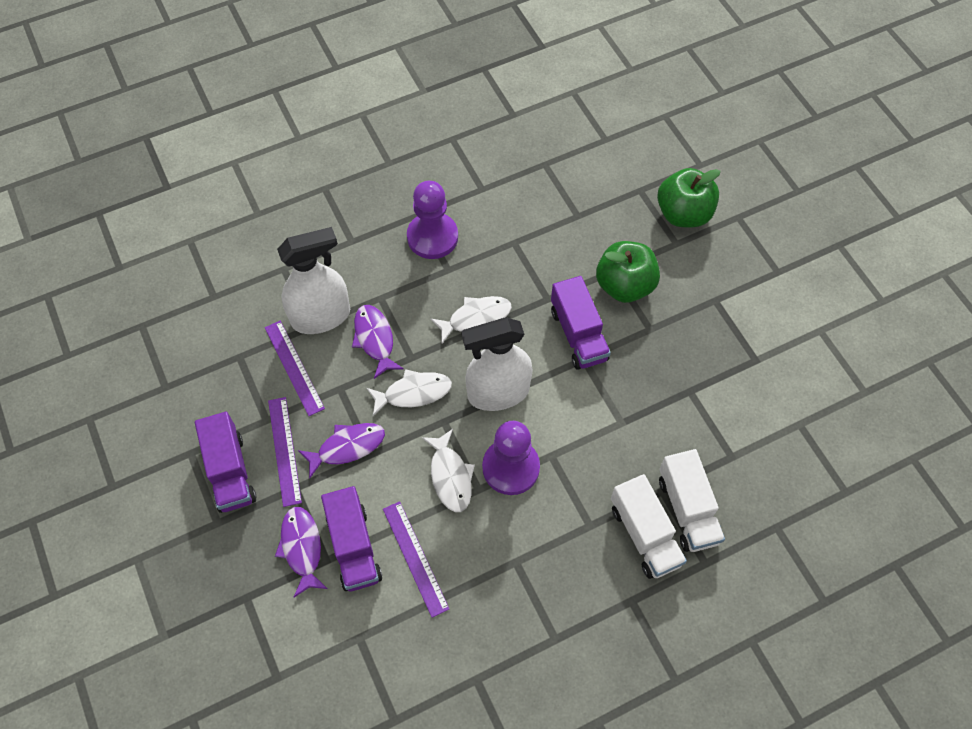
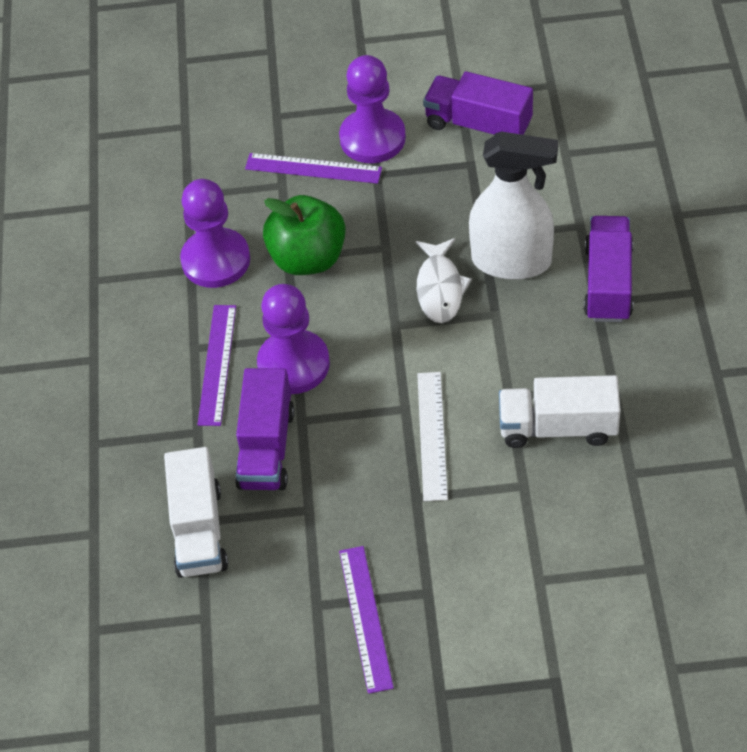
green apple: [596,241,660,303] [657,168,721,227] = 2 -> [263,195,346,275] = 1
purple fish: [275,507,328,598] [298,423,385,479] [352,305,404,379] = 3 -> none = 0
purple pawn: [407,181,458,259] [482,421,540,495] = 2 -> [180,179,250,288] [257,284,330,394] [339,55,406,163] = 3
white fish: [366,369,452,416] [422,429,475,512] [430,296,512,343] = 3 -> [416,238,472,323] = 1
white ruler: none = 0 -> [417,372,448,501] = 1
white spray bottle: [277,227,350,334] [461,317,533,411] = 2 -> [469,132,558,280] = 1

